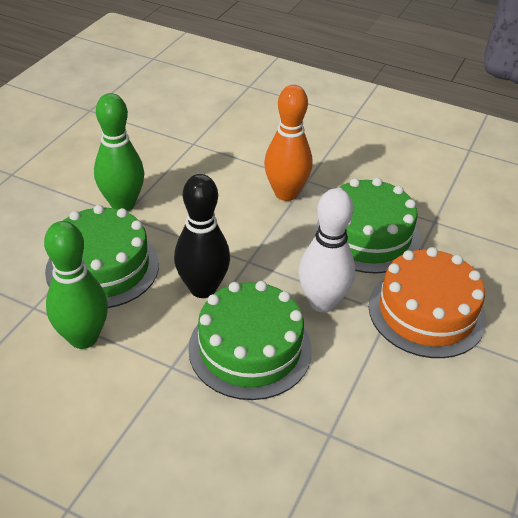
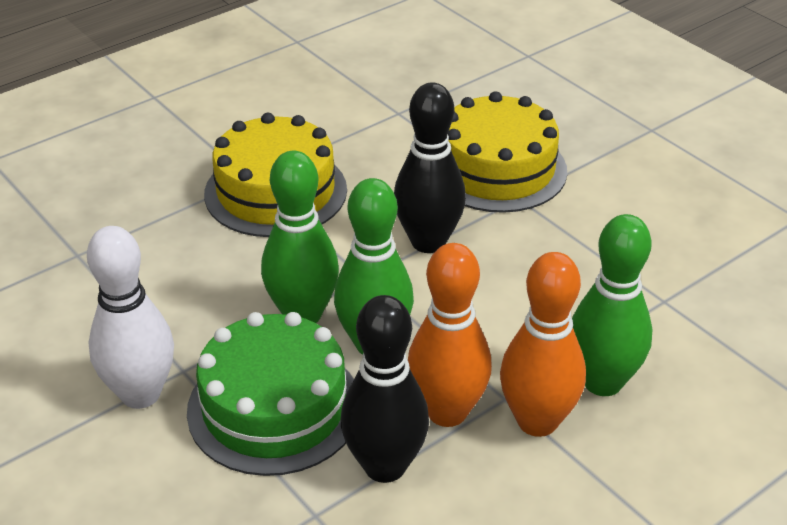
black bowling pin: [174,174,230,298] = 1 -> [341,295,429,483] [394,83,466,253] = 2
green bowling pin: [44,221,108,349] [94,93,144,211] = 2 -> [261,151,339,323] [334,178,414,354] [572,214,653,396] = 3
green cake: [45,205,159,308] [188,281,312,400] [315,178,421,273] = 3 -> [187,312,354,476] = 1
orange bowling pin: [264,85,312,201] = 1 -> [408,243,492,427] [500,252,586,437] = 2
orange cake: [369,247,486,358] = 1 -> none = 0
yellow cake: none = 0 -> [204,113,347,237] [448,91,567,213] = 2

